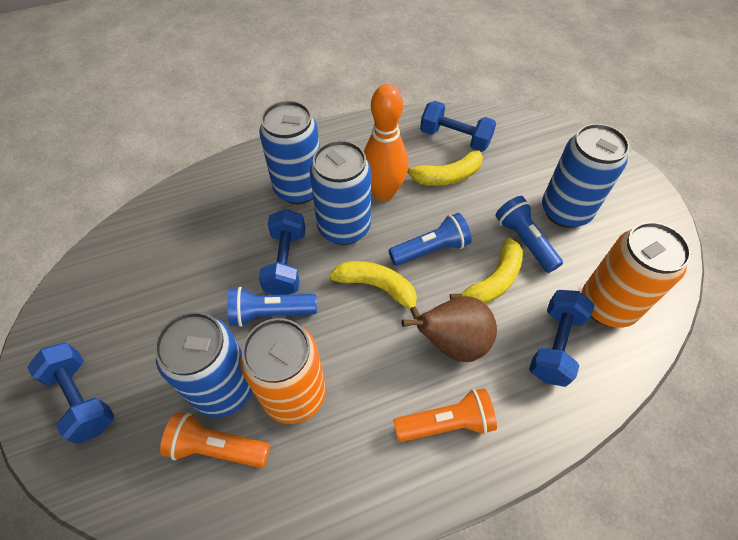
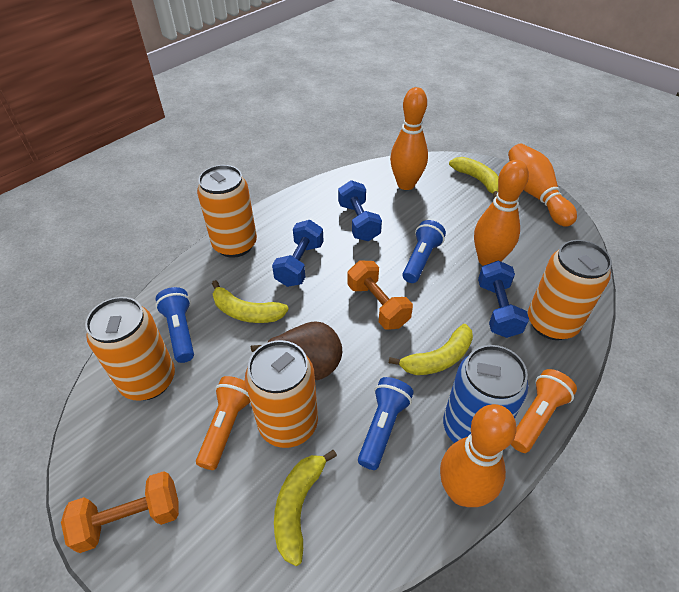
blue can: [154,312,252,417] [259,101,320,204] [310,140,371,245] [542,123,630,228] = 4 -> [443,345,528,443] = 1
blue dumbbell: [27,343,115,444] [259,209,306,295] [420,101,496,152] [529,290,594,387] = 4 -> [272,220,324,287] [338,180,382,241] [478,261,529,338] = 3
orange bowling pin: [364,84,409,201] = 1 -> [390,87,428,190] [440,404,517,507] [474,160,529,266] [508,144,577,227] = 4
orange can: [240,318,326,424] [582,222,691,328] = 2 -> [85,297,175,401] [197,165,257,258] [245,340,318,448] [528,240,612,340] = 4
orange dumbbell: none = 0 -> [61,471,179,553] [348,260,413,330] = 2
yellow banana: [329,261,420,320] [407,150,483,186] [450,238,523,304] = 3 -> [212,280,289,323] [274,450,337,566] [389,324,473,375] [449,157,499,198] = 4

